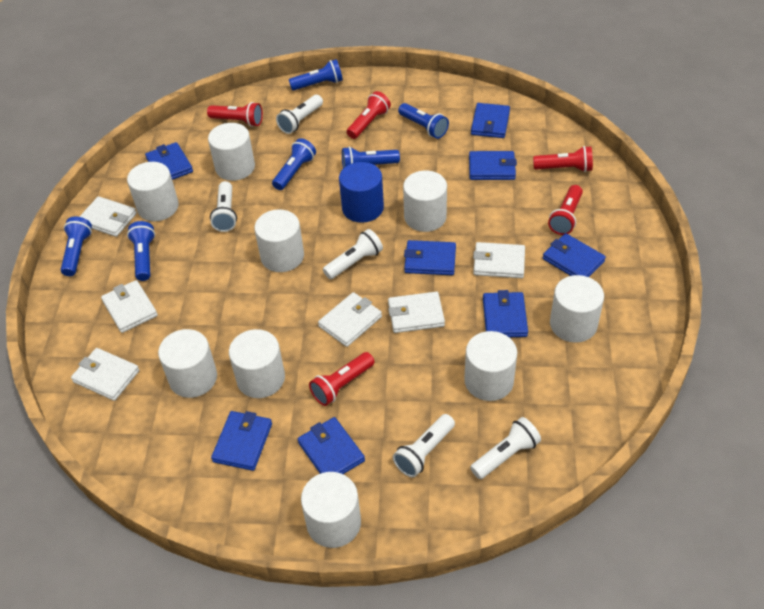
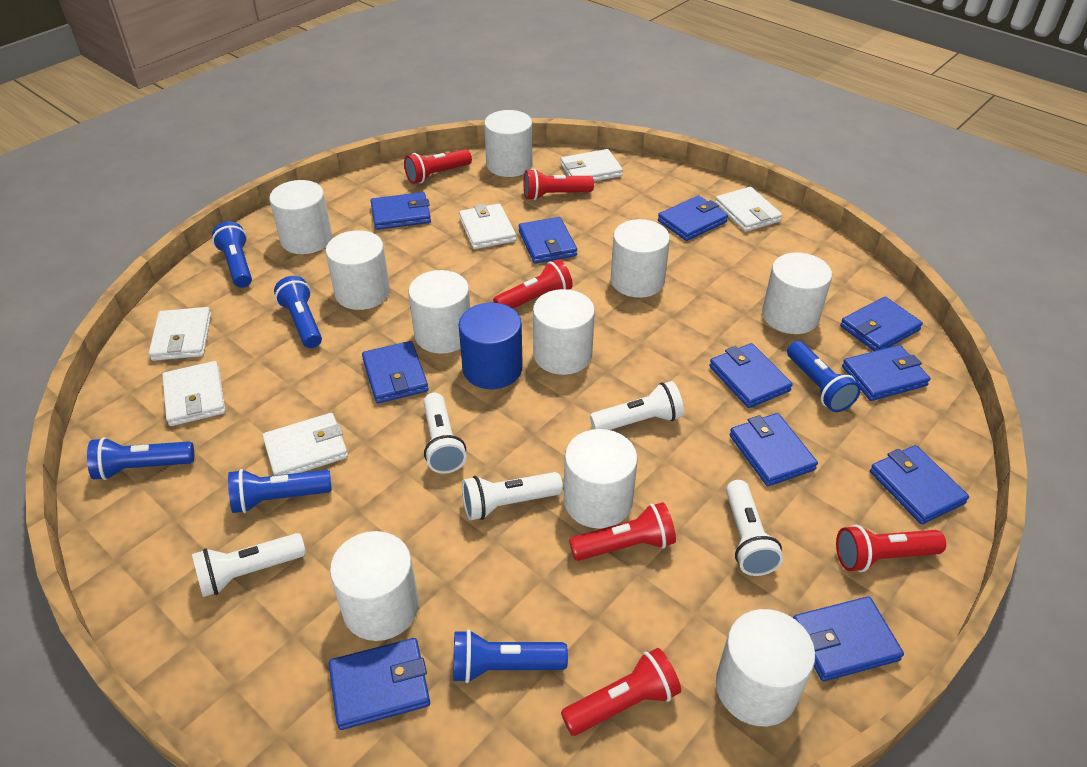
blue wallet: [145,142,193,180] [211,411,272,471] [298,417,365,474] [404,240,456,275] [469,151,517,180] [471,103,510,138] [483,290,528,337] [543,233,606,277] = 8 -> [329,638,430,730] [362,341,428,403] [371,192,431,230] [519,217,577,264] [658,196,728,241] [709,343,793,408] [730,413,818,486] [793,596,904,681] [840,297,923,351] [842,345,930,401] [870,445,969,524] = 11
red flashlight: [207,102,263,127] [309,352,374,406] [347,91,391,139] [533,146,593,172] [548,185,583,235] = 5 -> [404,149,472,184] [493,259,573,308] [524,169,594,200] [561,648,681,736] [569,502,676,561] [836,525,946,572] = 6
white cylinder: [127,162,179,221] [158,329,217,398] [208,123,255,181] [229,329,285,398] [254,209,304,272] [301,472,361,548] [403,171,447,232] [464,331,517,401] [550,275,604,343] = 9 -> [269,180,332,254] [325,230,390,310] [330,531,419,641] [408,270,470,354] [484,110,533,177] [533,289,595,375] [564,429,638,529] [611,219,670,298] [716,609,815,726] [762,253,832,334] = 10

